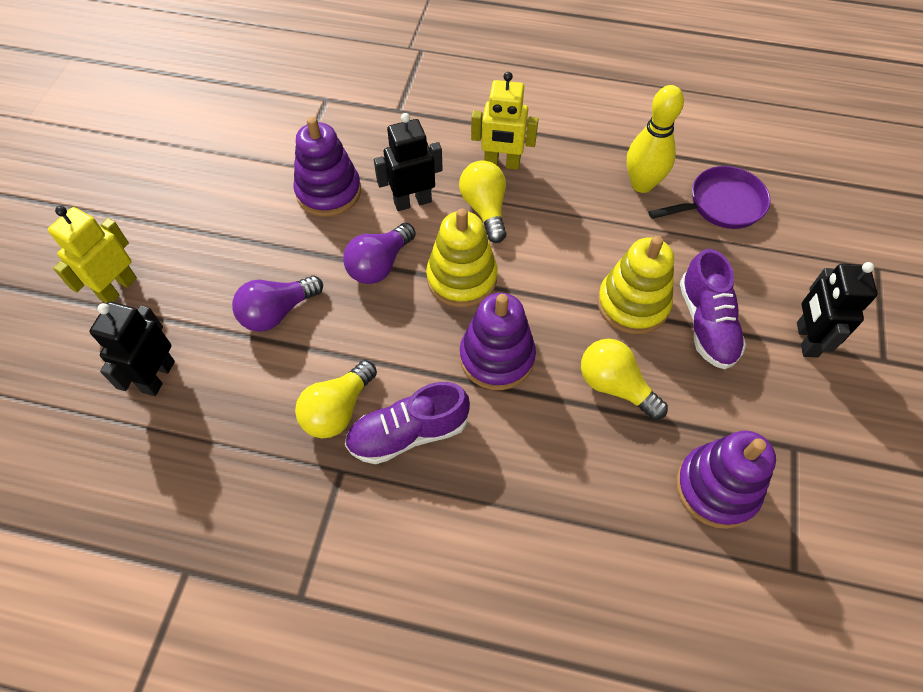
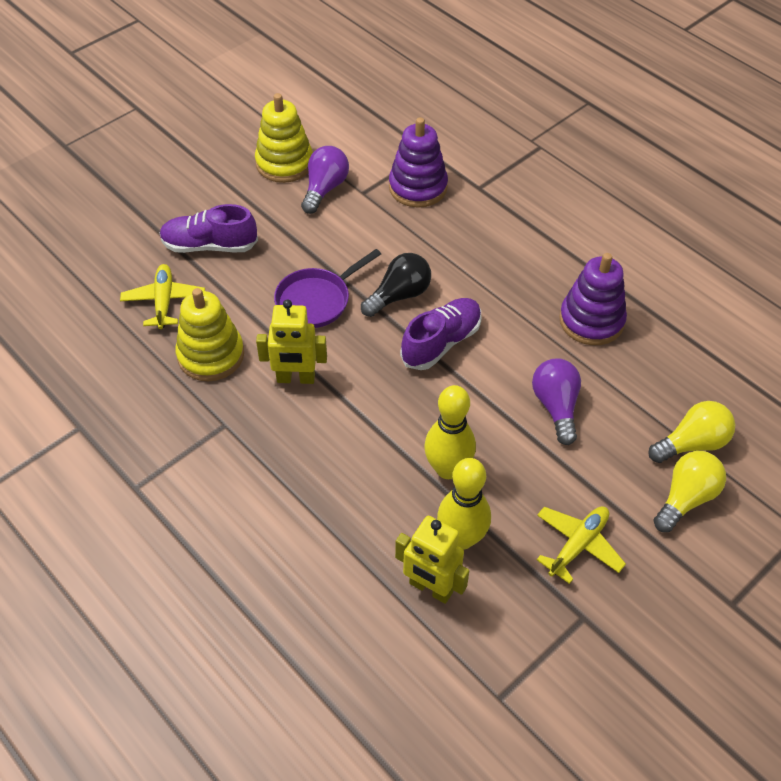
black light bulb: none = 0 -> [361,253,431,317] = 1
black robot: [89,302,175,396] [374,113,443,211] [797,262,878,357] = 3 -> none = 0
purple stacking toy: [293,117,361,217] [460,293,536,390] [676,431,776,529] = 3 -> [389,117,448,208] [559,253,627,345] = 2
yellow bowling pin: [627,85,684,193] = 1 -> [424,385,476,479] [437,458,491,550] = 2
yellow light bulb: [295,360,377,438] [459,160,507,243] [581,339,668,420] = 3 -> [648,401,735,463] [653,451,726,532] = 2
yellow plane: none = 0 -> [120,264,205,329] [537,506,626,584] = 2

